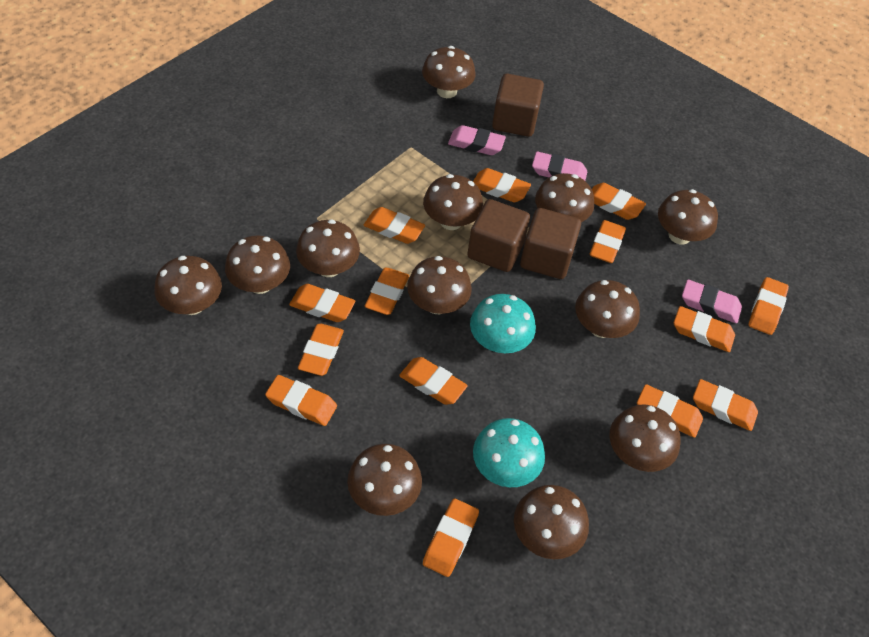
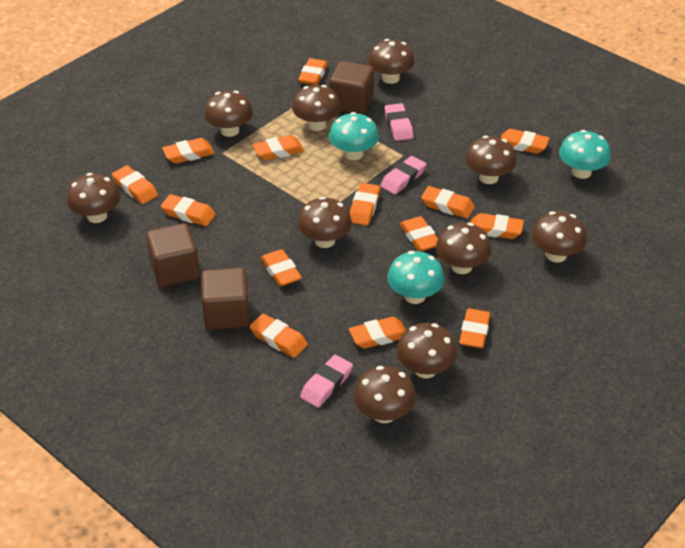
brown mushroom: [154,256,222,315] [225,235,290,294] [296,219,360,277] [347,444,422,516] [407,256,472,314] [422,46,476,98] [423,174,483,230] [514,485,589,559] [535,173,594,222] [575,280,640,338] [610,405,681,472] [658,189,718,245] = 12 -> [67,173,121,223] [204,90,253,137] [292,85,341,131] [297,197,352,248] [354,366,416,423] [368,39,415,84] [396,323,457,378] [436,223,492,274] [465,136,517,184] [532,211,587,263] = 10
turquoise mushroom: [470,294,536,353] [473,418,545,487] = 2 -> [329,112,379,160] [387,251,444,304] [559,130,611,179] = 3

